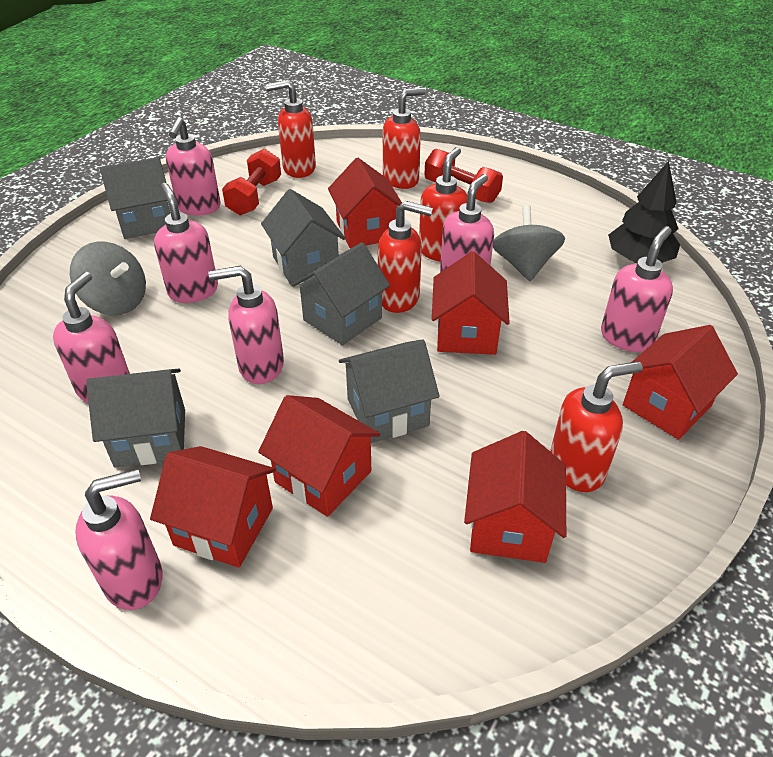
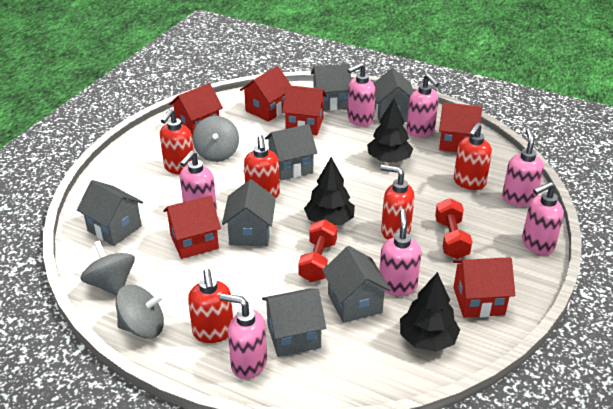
black tree: [608,161,680,263] = 1 -> [304,157,355,226] [367,99,413,163] [400,272,460,352] = 3
grey house: [86,369,185,468] [100,157,170,239] [261,189,345,285] [292,242,390,345] [339,339,440,443] = 5 -> [77,180,143,246] [222,179,276,247] [262,288,326,357] [265,124,317,180] [311,64,351,111] [322,246,391,323] [373,68,414,123] = 7
grey spinning top: [70,242,146,315] [493,205,565,281] = 2 -> [80,240,135,296] [116,285,164,338] [193,116,239,162] = 3

